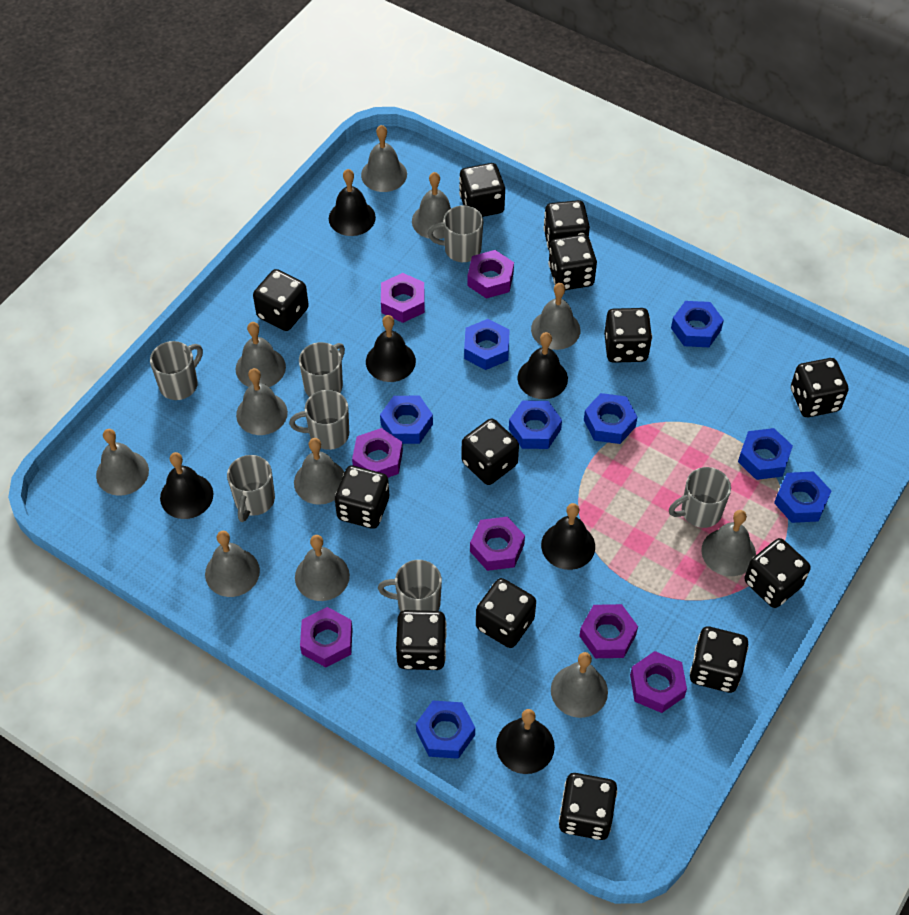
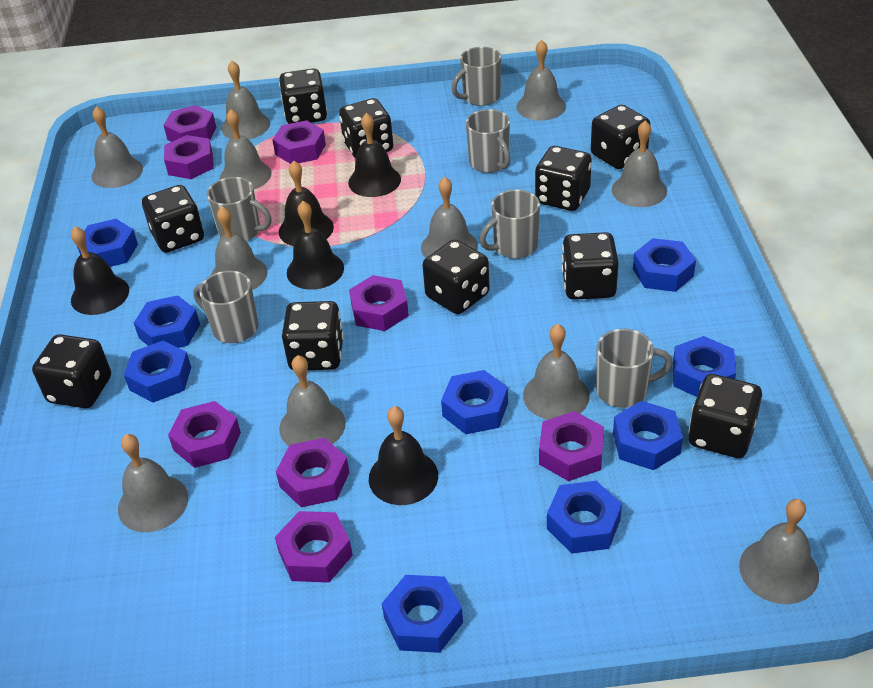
black bell: [160,452,213,519] [329,169,376,236] [366,315,416,382] [496,709,555,774] [517,332,568,399] [541,503,595,570] = 6 -> [71,227,129,315] [279,161,334,246] [287,201,344,290] [348,113,401,197] [369,406,438,505] = 5
black dice: [253,269,309,331] [335,466,389,529] [396,610,447,670] [459,163,505,217] [462,418,519,485] [476,578,536,648] [543,200,590,252] [548,234,597,290] [559,773,617,840] [604,308,652,363] [690,627,749,693] [744,538,810,608] [791,358,849,417] = 13 -> [32,334,111,408] [142,185,204,253] [279,69,327,124] [282,301,344,370] [339,98,393,158] [422,239,490,314] [535,146,592,211] [562,232,619,300] [591,105,650,169] [689,374,762,458] = 10
blue nut: [380,396,433,444] [416,701,475,759] [464,319,510,370] [509,400,562,449] [584,393,637,444] [671,301,724,347] [738,428,793,480] [774,471,831,523] = 8 -> [77,219,138,267] [124,341,191,403] [134,295,200,348] [382,575,463,653] [441,370,508,434] [547,481,622,554] [613,401,683,470] [633,238,696,292] [673,336,736,397] = 9
grey mug: [150,341,203,400] [227,455,275,522] [289,390,349,450] [299,342,345,397] [378,560,442,611] [428,205,483,262] [669,467,731,528] = 7 -> [193,271,259,343] [207,177,271,242] [451,47,501,106] [466,109,511,173] [479,190,540,259] [596,329,673,408] = 6
purple nut: [300,607,353,667] [352,428,403,478] [381,273,425,323] [467,250,514,299] [470,517,525,571] [579,604,638,658] [630,651,687,713] = 7 -> [164,105,216,142] [164,135,214,179] [168,401,241,468] [273,120,326,164] [275,511,353,583] [276,438,350,507] [349,275,409,331] [539,411,604,481] = 8

